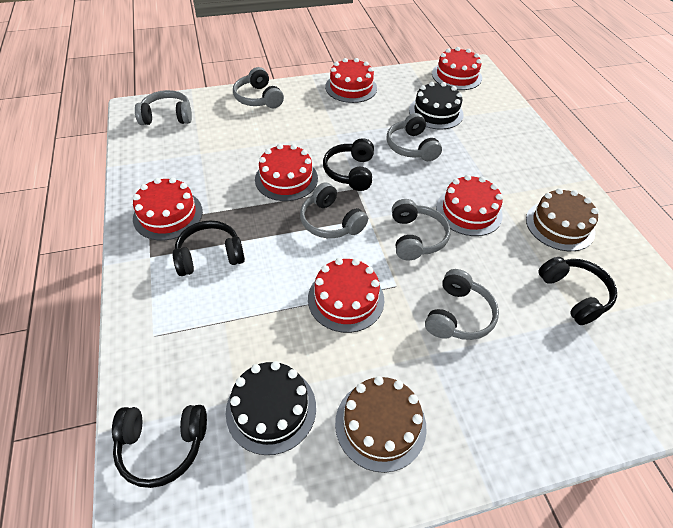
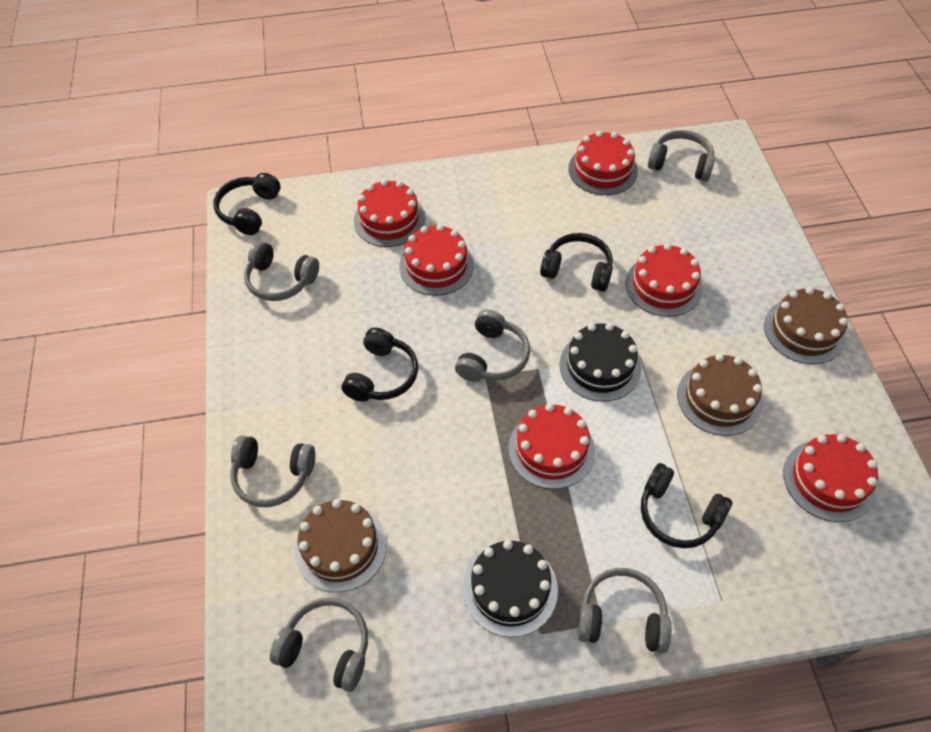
brown cake: [335,376,427,473] [526,188,599,251] = 2 -> [295,499,387,592] [677,354,763,436] [764,287,848,364] = 3

